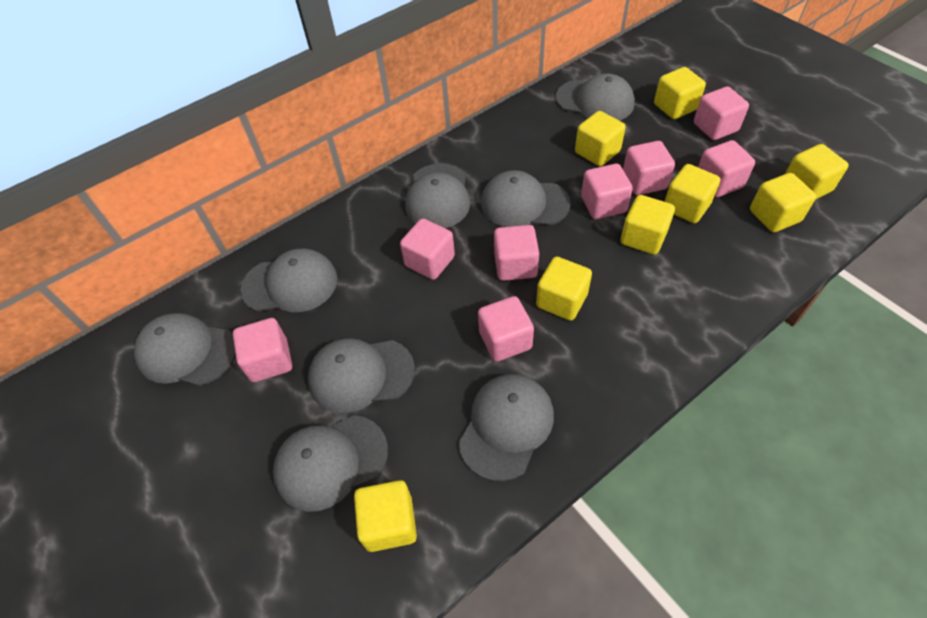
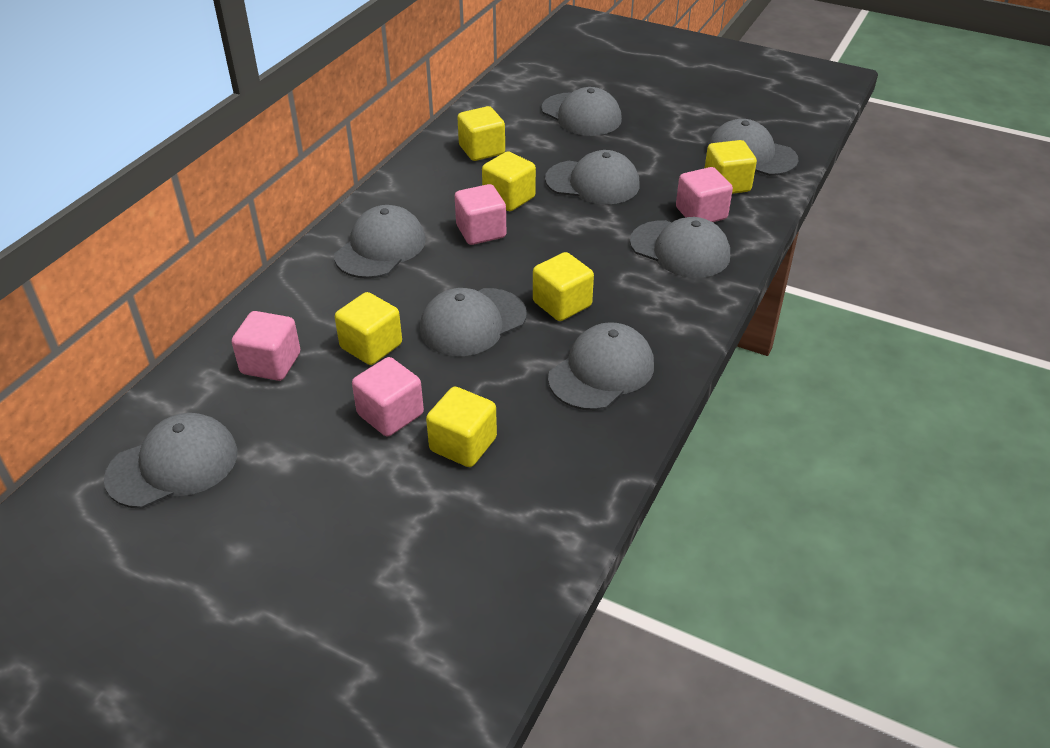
pink cube: [233,318,292,382] [400,218,455,280] [478,296,534,362] [494,225,539,281] [581,164,633,220] [623,141,675,195] [694,86,749,140] [698,140,755,197] = 8 -> [232,311,300,381] [352,357,424,436] [455,184,506,245] [676,167,733,222] = 4
yellow cube: [354,480,417,552] [536,257,592,321] [575,111,626,166] [620,195,675,255] [654,67,706,119] [664,164,720,223] [750,173,816,232] [785,144,849,200] = 8 -> [335,292,402,365] [426,387,497,467] [457,106,505,161] [482,151,536,211] [533,252,594,321] [705,140,757,194] = 6

